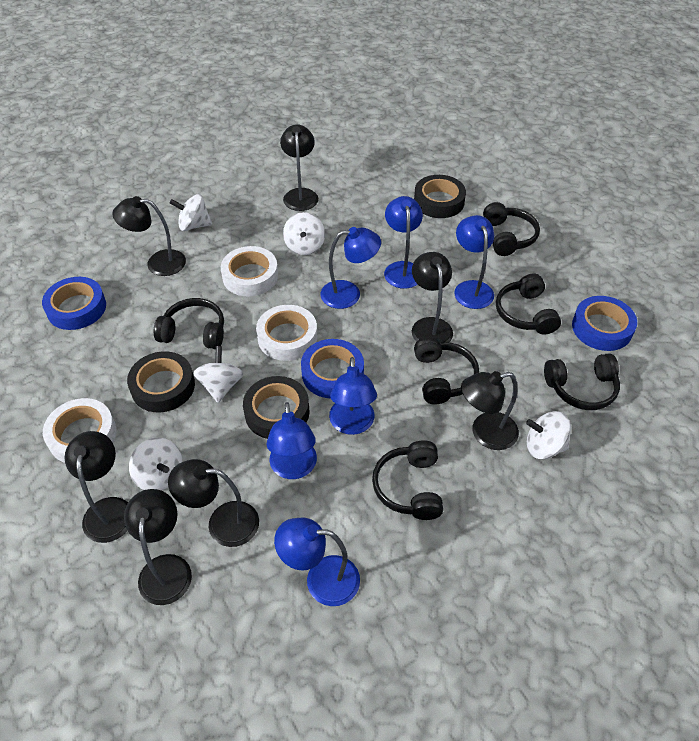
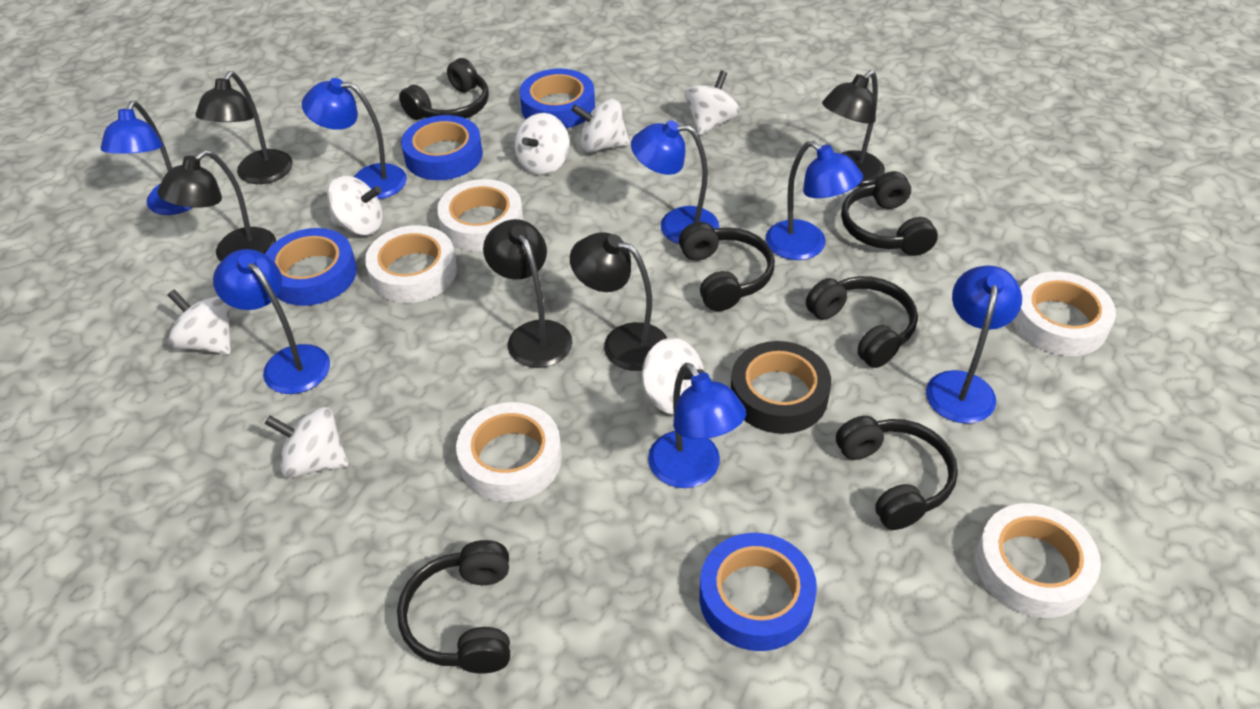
black lamp: [65,431,128,543] [112,196,186,276] [124,489,192,605] [168,459,259,547] [280,124,318,211] [412,252,453,342] [461,371,519,450] = 7 -> [157,150,276,261] [195,71,293,184] [483,219,572,368] [570,232,667,371] [822,70,885,187] = 5
black tape: [127,351,195,412] [243,376,310,439] [414,175,466,218] = 3 -> [731,341,831,434] = 1
blue lamp: [266,402,317,479] [274,518,360,606] [320,227,381,309] [329,357,377,435] [384,196,423,289] [454,215,494,309] = 6 -> [101,101,193,215] [213,249,330,394] [302,78,407,199] [631,120,719,244] [648,363,746,488] [766,141,863,260] [926,266,1022,424] = 7
blue tape: [42,277,106,330] [301,339,364,398] [572,296,637,351] = 3 -> [265,228,357,306] [401,115,483,180] [519,69,595,128] [699,533,817,651] = 4
white spinning top: [129,438,182,490] [170,194,212,231] [193,346,243,403] [283,212,325,255] [526,411,571,459] = 5 -> [167,290,231,354] [265,407,348,478] [327,176,383,235] [515,113,569,175] [571,99,629,152] [642,338,704,414] [685,70,740,135] = 7
white tape: [43,398,117,463] [221,246,278,297] [256,305,317,361] = 3 -> [365,225,457,303] [437,179,524,252] [456,402,562,502] [975,503,1101,618] [1013,272,1116,356] = 5

